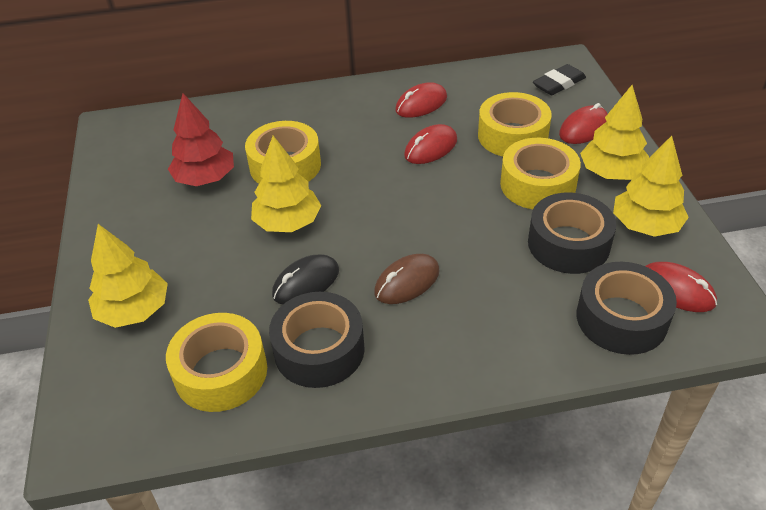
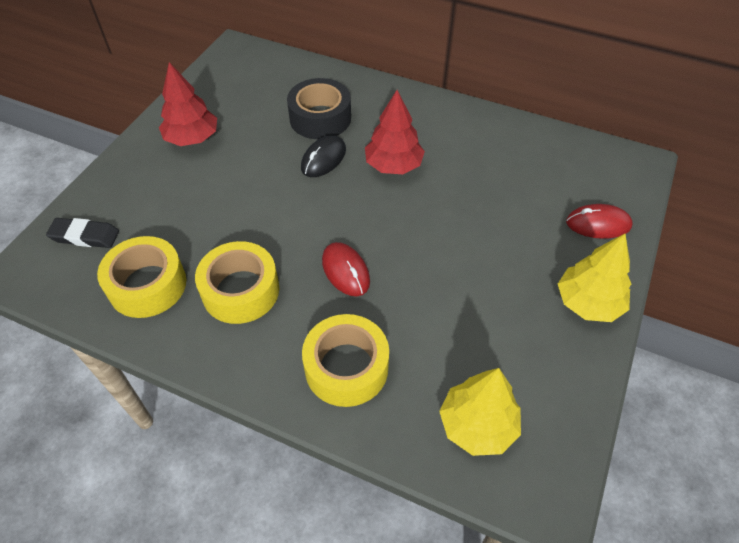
black tape: [269,292,365,388] [528,192,616,274] [576,262,677,355] = 3 -> [287,78,351,139] = 1
brown mouse: [374,254,440,304] = 1 -> none = 0
red mouse: [395,82,447,118] [404,124,457,164] [559,103,608,144] [645,262,717,312] = 4 -> [322,242,370,296] [566,204,632,239] = 2
red tree: [168,93,234,186] = 1 -> [159,62,217,146] [365,90,425,174] = 2
yellow tape: [166,313,267,412] [245,121,321,184] [478,92,552,157] [500,138,581,209] = 4 -> [97,236,186,318] [195,241,279,324] [302,314,389,407] = 3
yellow tree: [88,224,168,328] [251,136,321,232] [580,85,649,180] [613,136,689,237] = 4 -> [439,368,521,456] [558,234,631,322] = 2

